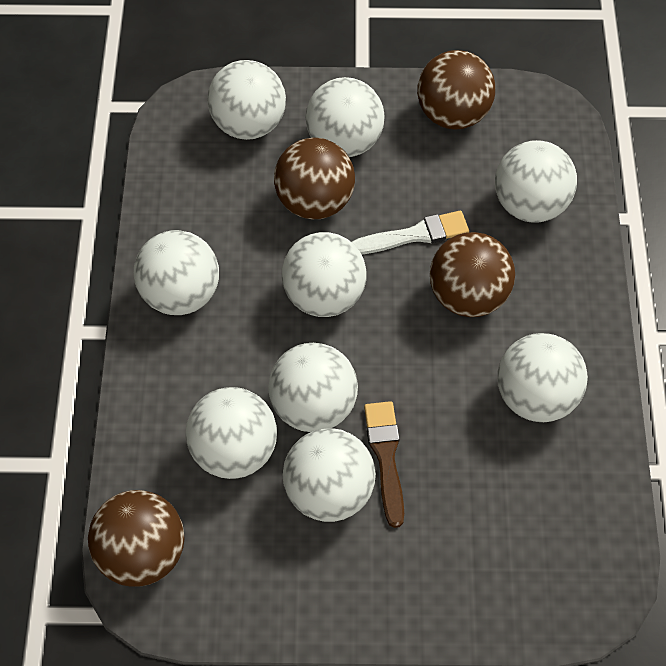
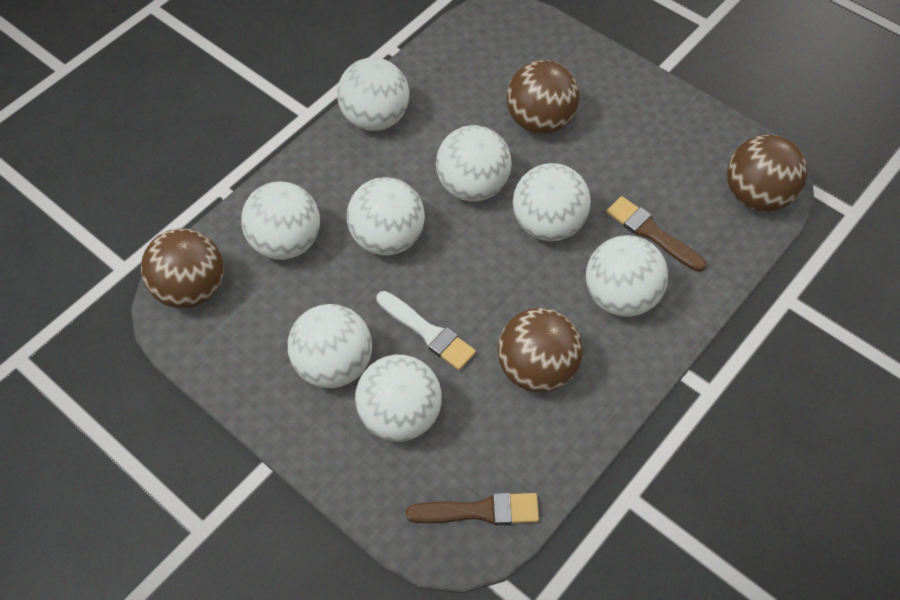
brown brush: [364,401,404,528] = 1 -> [405,493,539,525] [606,196,707,272] = 2
white ball: [134,230,219,315] [186,387,277,479] [208,60,286,140] [268,343,358,432] [282,232,366,317] [283,428,376,522] [305,77,384,157] [495,140,577,223] [497,333,588,422] = 9 -> [241,181,320,260] [288,304,372,388] [337,57,409,131] [347,177,425,256] [355,355,442,442] [436,125,512,201] [513,163,591,241] [586,235,668,317] = 8

